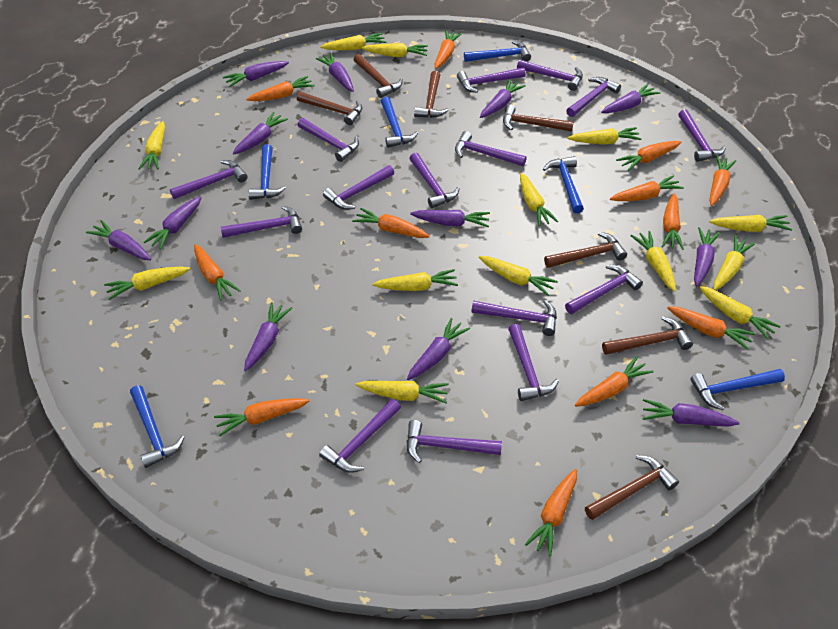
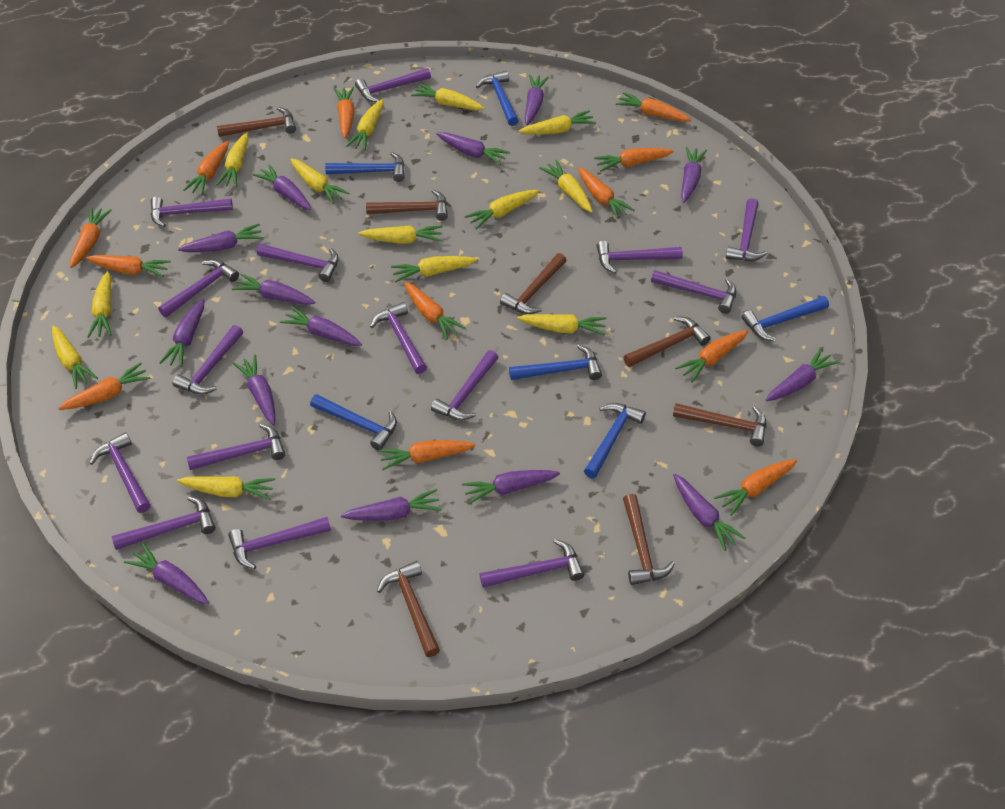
purple carrot: [86,220,151,260] [144,196,202,250] [223,61,289,87] [233,112,288,155] [244,302,292,371] [316,53,354,92] [407,318,470,380] [410,210,490,227] [480,79,526,118] [601,84,660,113] [642,399,740,427] [694,227,720,287] = 12 -> [124,543,209,604] [159,299,204,367] [178,224,264,252] [232,273,315,305] [233,355,275,425] [253,164,312,210] [280,307,362,346] [341,489,441,521] [437,132,510,165] [462,470,560,504] [524,75,549,125] [673,474,745,551] [681,147,707,203] [766,348,839,401] = 14

